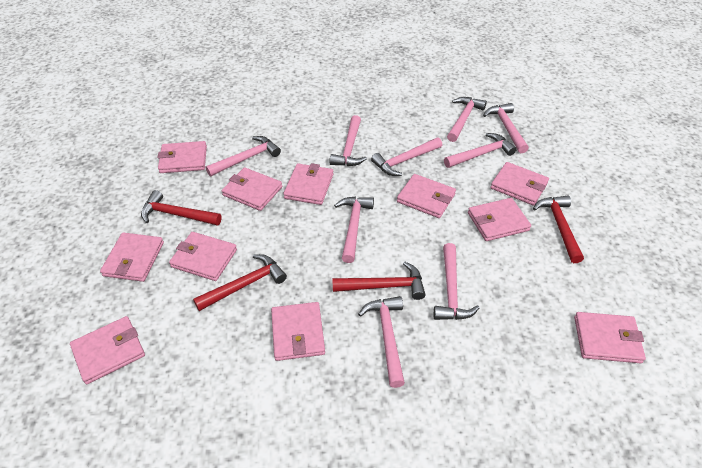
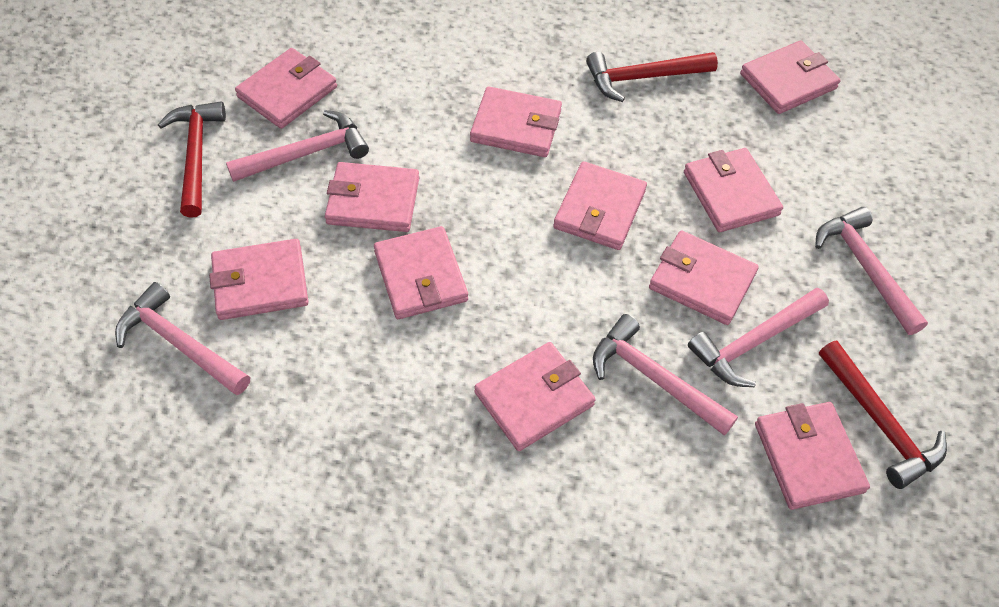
pink hammer: [206,136,281,176] [329,115,367,166] [334,197,374,263] [358,296,405,388] [371,137,442,176] [434,243,479,320] [444,133,517,168] [447,97,487,142] [483,103,529,153] = 9 -> [115,282,250,395] [226,110,369,182] [593,314,738,436] [688,288,829,387] [815,207,928,335] = 5
red hammer: [141,190,222,226] [193,254,287,311] [332,261,425,300] [533,195,584,263] = 4 -> [158,101,226,218] [586,52,718,102] [819,341,947,489] = 3

